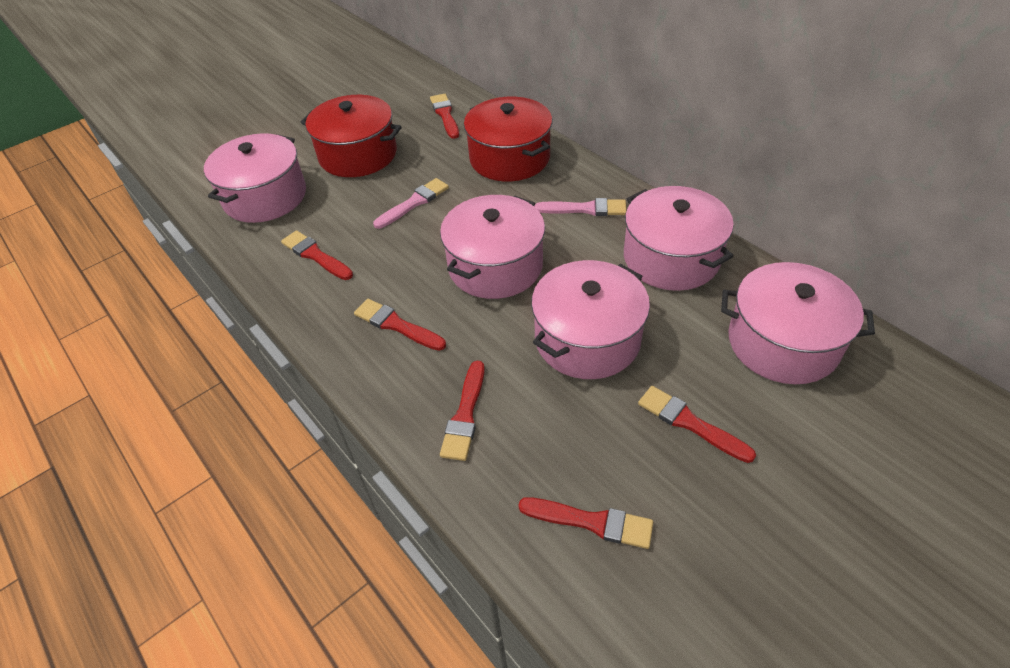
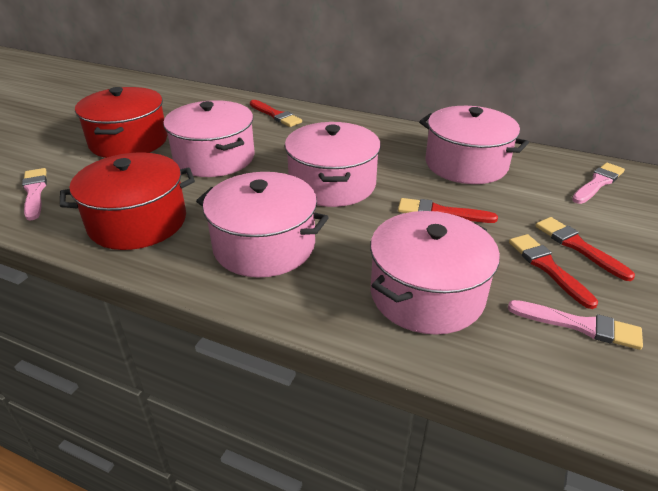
pink brush: [373,178,449,229] [534,198,627,216] = 2 -> [22,168,47,221] [508,300,643,350] [572,163,625,204] = 3
red brush: [281,231,353,280] [354,299,446,351] [430,94,459,139] [440,360,485,461] [518,497,653,549] [638,386,756,463] = 6 -> [250,100,302,127] [398,198,498,223] [509,234,598,309] [535,217,635,281] = 4

